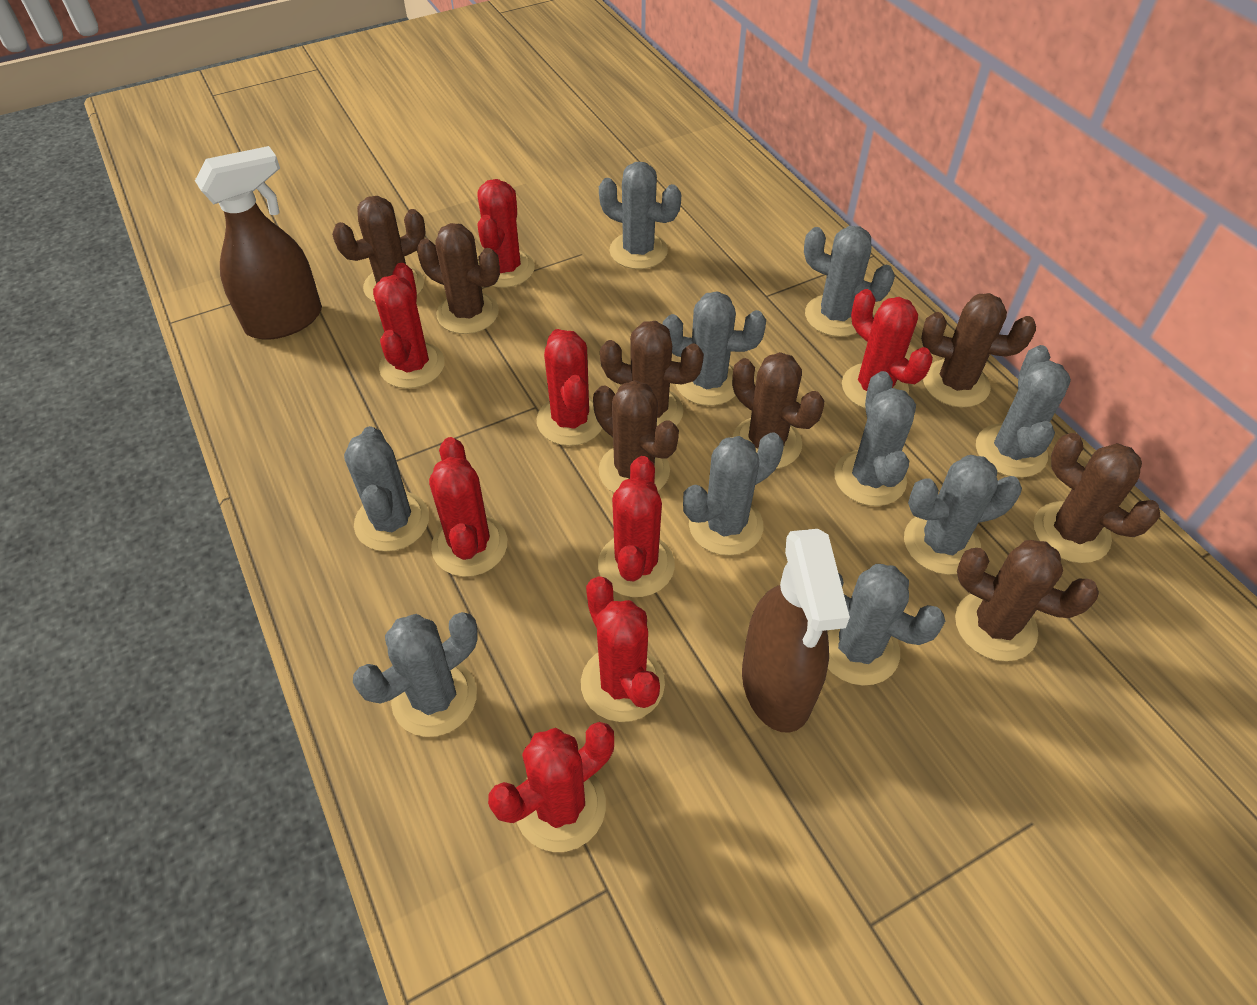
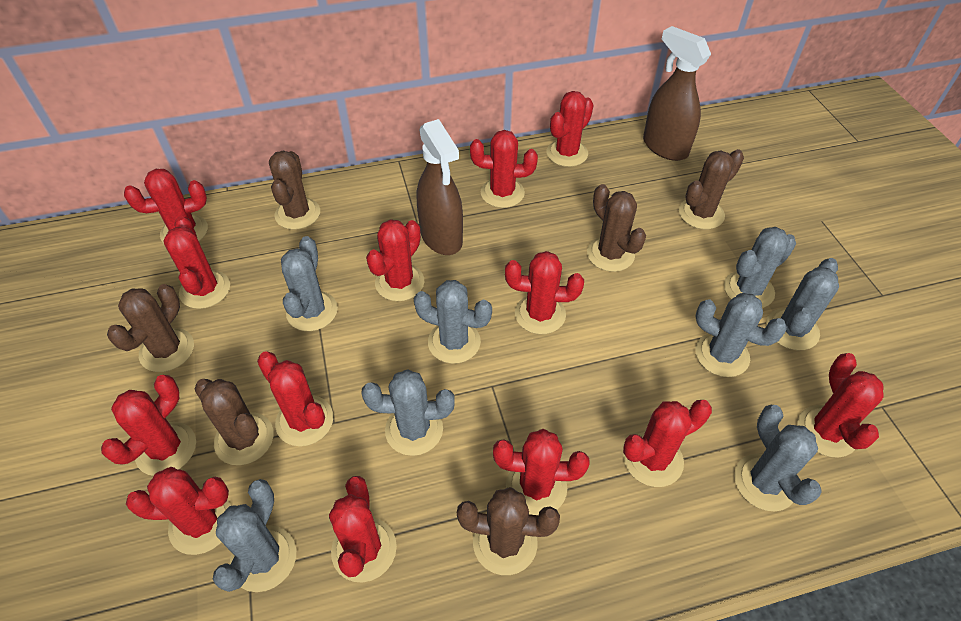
brown cactus: [332,196,426,303] [417,223,500,334] [593,380,679,493] [600,321,704,426] [732,352,824,469] [921,293,1036,407] [955,540,1099,661] [1034,433,1160,563] = 8 -> [107,284,194,372] [195,379,274,465] [269,151,320,230] [457,487,560,575] [587,184,646,272] [679,149,744,229] = 6
grey cactus: [344,426,429,552] [353,612,478,737] [599,162,681,269] [663,291,766,406] [683,432,784,555] [804,226,895,337] [827,564,945,686] [834,371,916,506] [904,455,1022,575] [976,345,1071,478] = 10 -> [213,479,296,592] [281,236,338,331] [361,369,455,456] [414,280,492,364] [695,293,787,377] [724,227,796,308] [734,405,822,511] [766,258,839,350] = 8
red cactus: [373,263,445,389] [429,437,507,577] [477,179,535,288] [488,722,614,852] [537,329,602,446] [581,576,665,722] [598,456,675,597] [842,289,933,409] = 8 -> [101,375,196,476] [124,169,208,243] [126,467,232,555] [164,216,230,309] [257,351,333,446] [329,476,397,583] [366,219,424,301] [470,130,538,208] [493,429,590,515] [505,251,584,334] [547,91,594,167] [623,400,712,487] [798,353,884,458] = 13

